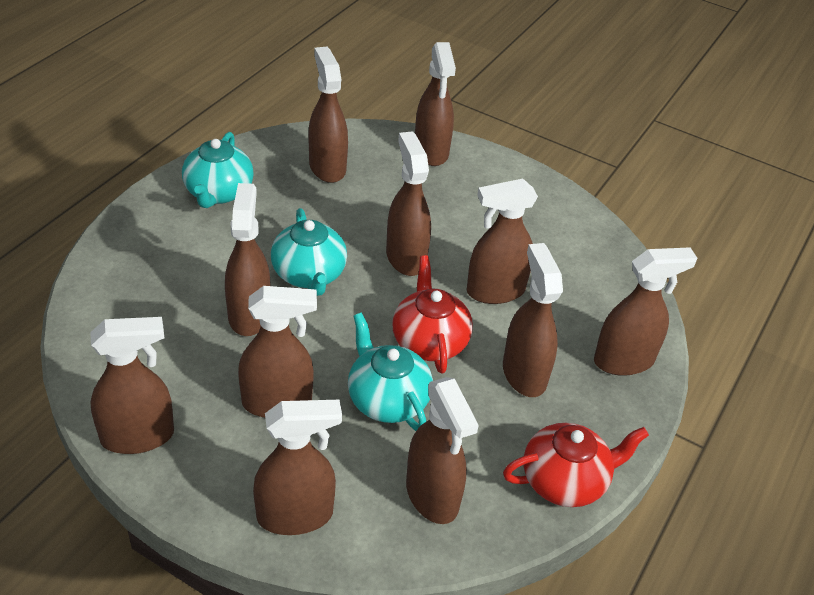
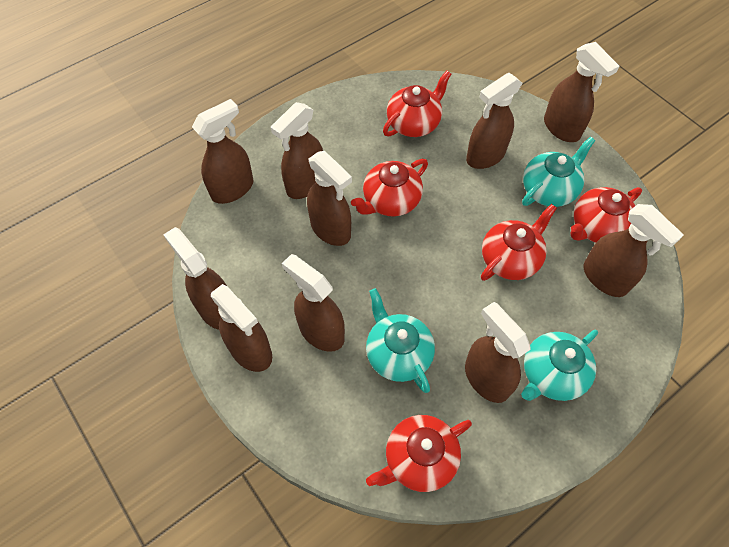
brown spray bottle: [90,317,174,454] [225,183,270,336] [238,286,317,418] [253,400,342,535] [309,46,348,183] [386,131,431,276] [406,377,479,524] [415,42,456,166] [467,179,538,304] [503,243,563,397] [594,247,697,376] = 11 -> [163,227,227,330] [192,99,254,204] [211,284,272,372] [271,102,323,199] [282,254,345,352] [307,151,352,246] [465,302,531,403] [466,73,522,169] [544,42,619,142] [583,204,684,297] = 10
red teapot: [392,255,473,374] [503,423,649,507] = 2 -> [351,159,428,217] [366,415,472,492] [383,71,451,137] [481,204,557,281] [570,187,642,243] = 5

